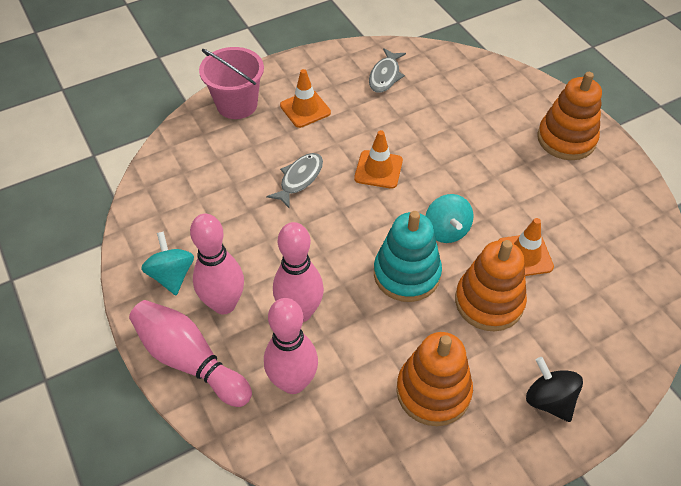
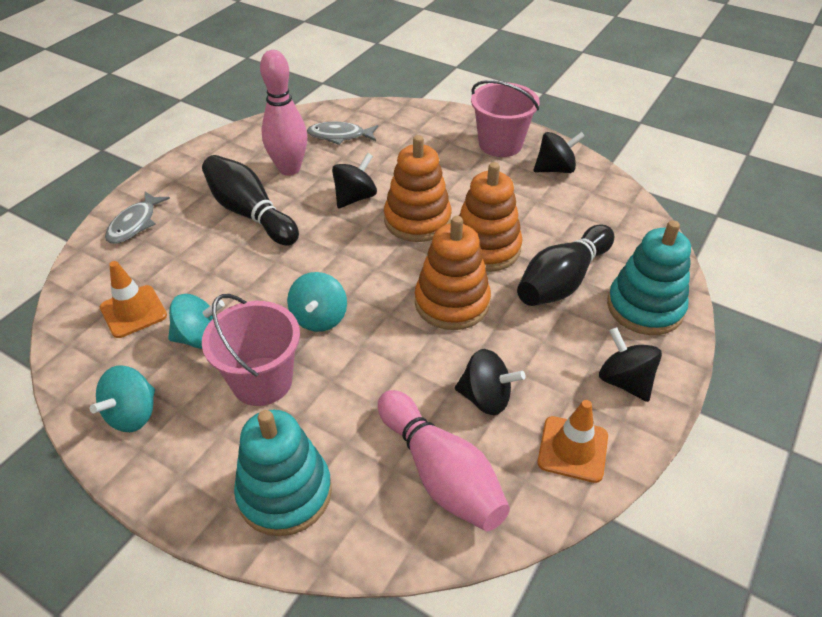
black bowling pin: none = 0 -> [202,155,299,245] [517,224,614,306] = 2
black spinning top: [526,357,583,422] = 1 -> [332,153,377,208] [455,349,526,415] [534,132,585,173] [599,327,662,402] = 4
orange traffic cone: [280,69,331,128] [354,130,403,189] [498,218,554,276] = 3 -> [100,261,167,338] [538,400,608,483] = 2
pink bowling pin: [129,300,252,407] [190,214,244,314] [264,298,318,394] [273,222,324,322] = 4 -> [260,50,307,176] [378,390,510,531] = 2
pink bucket: [199,47,264,119] = 1 -> [202,294,300,406] [471,80,540,157] = 2
turquoise spinning top: [141,232,194,295] [426,194,473,243] = 2 -> [90,365,155,432] [168,294,225,349] [287,272,347,332] = 3
turquoise stacking toy: [374,211,442,302] = 1 -> [234,410,332,536] [607,220,691,335] = 2

